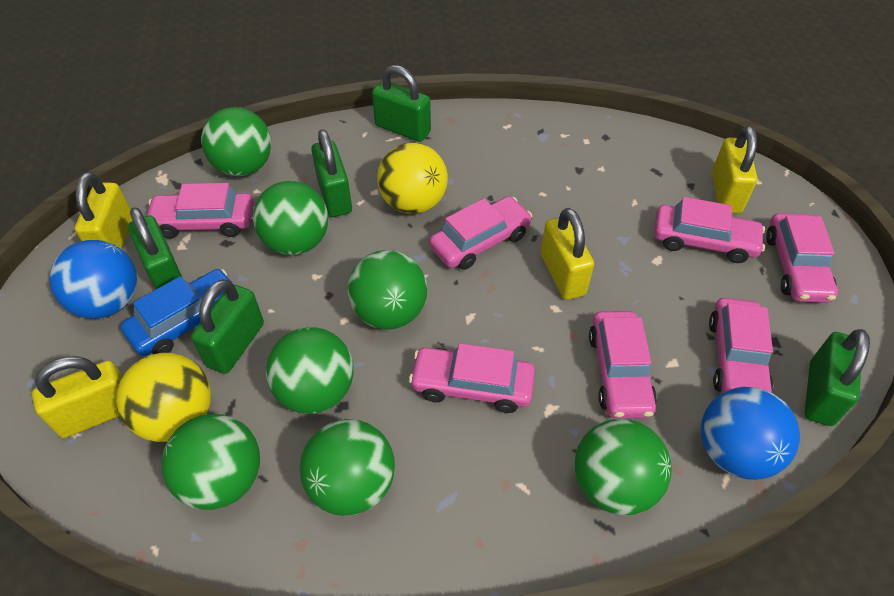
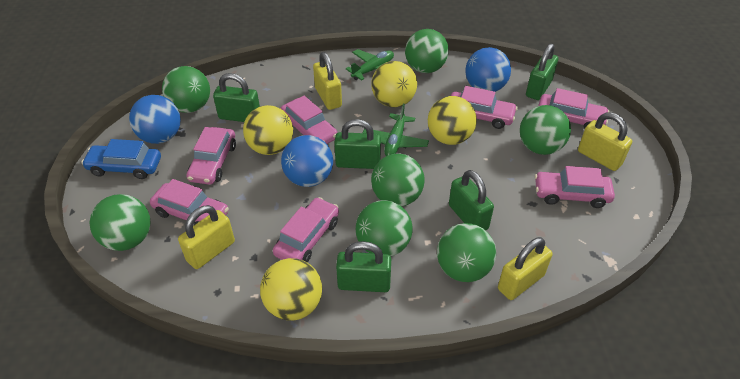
blue ball: [49,240,137,319] [701,387,800,480] = 2 -> [129,95,181,144] [281,135,333,187] [466,47,511,92] = 3
green plane: none = 0 -> [346,49,394,81] [363,104,429,156] = 2
yellow ball: [116,353,211,442] [377,143,448,214] = 2 -> [243,105,293,155] [260,258,322,321] [371,61,417,107] [428,96,477,145] = 4

